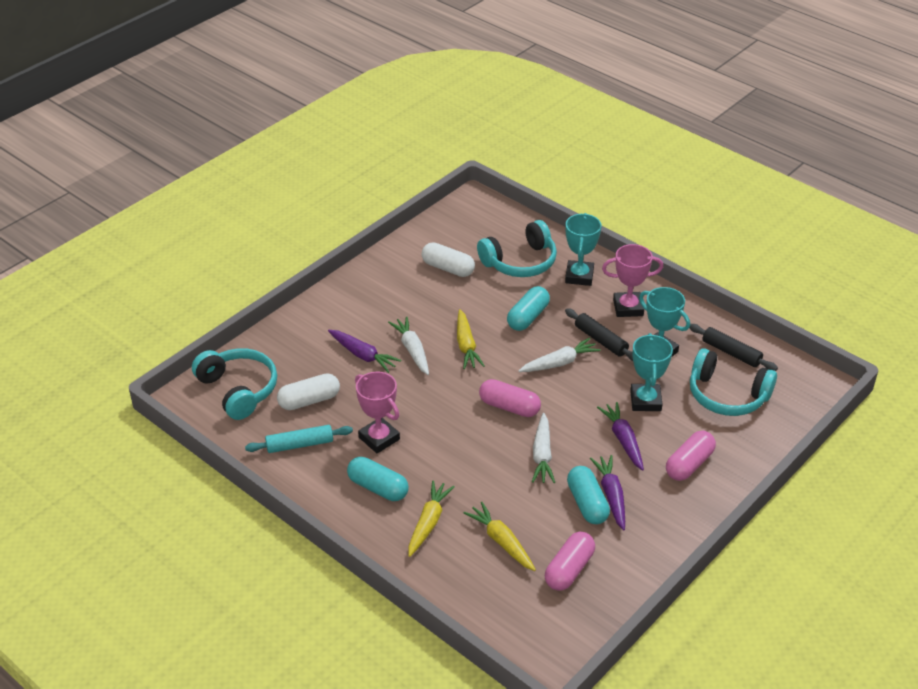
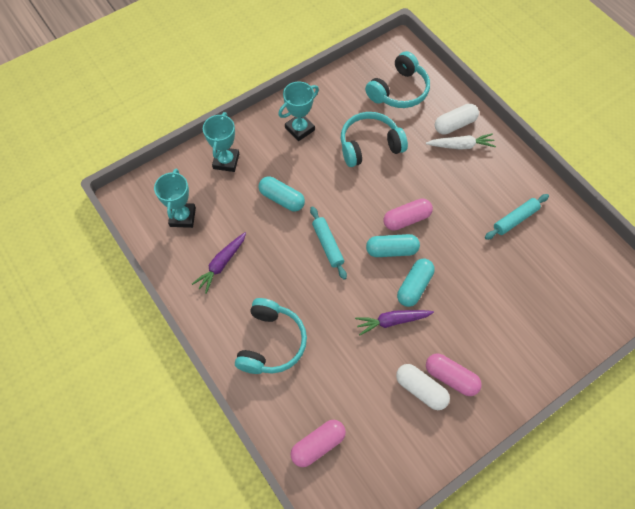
black rolling pin: [565,308,633,361] [689,324,778,371] = 2 -> none = 0
pink trophy: [355,371,400,454] [602,244,663,317] = 2 -> none = 0
purple carrot: [328,330,401,373] [590,455,625,530] [597,402,644,471] = 3 -> [192,232,246,294] [355,310,434,335] = 2
turquoise rolling pin: [245,425,353,453] = 1 -> [310,207,347,280] [485,194,549,240] = 2
white carrot: [388,316,429,375] [519,338,601,372] [532,413,555,483] = 3 -> [426,133,496,150] = 1
yellow carrot: [408,481,455,557] [457,309,484,369] [464,502,536,571] = 3 -> none = 0

